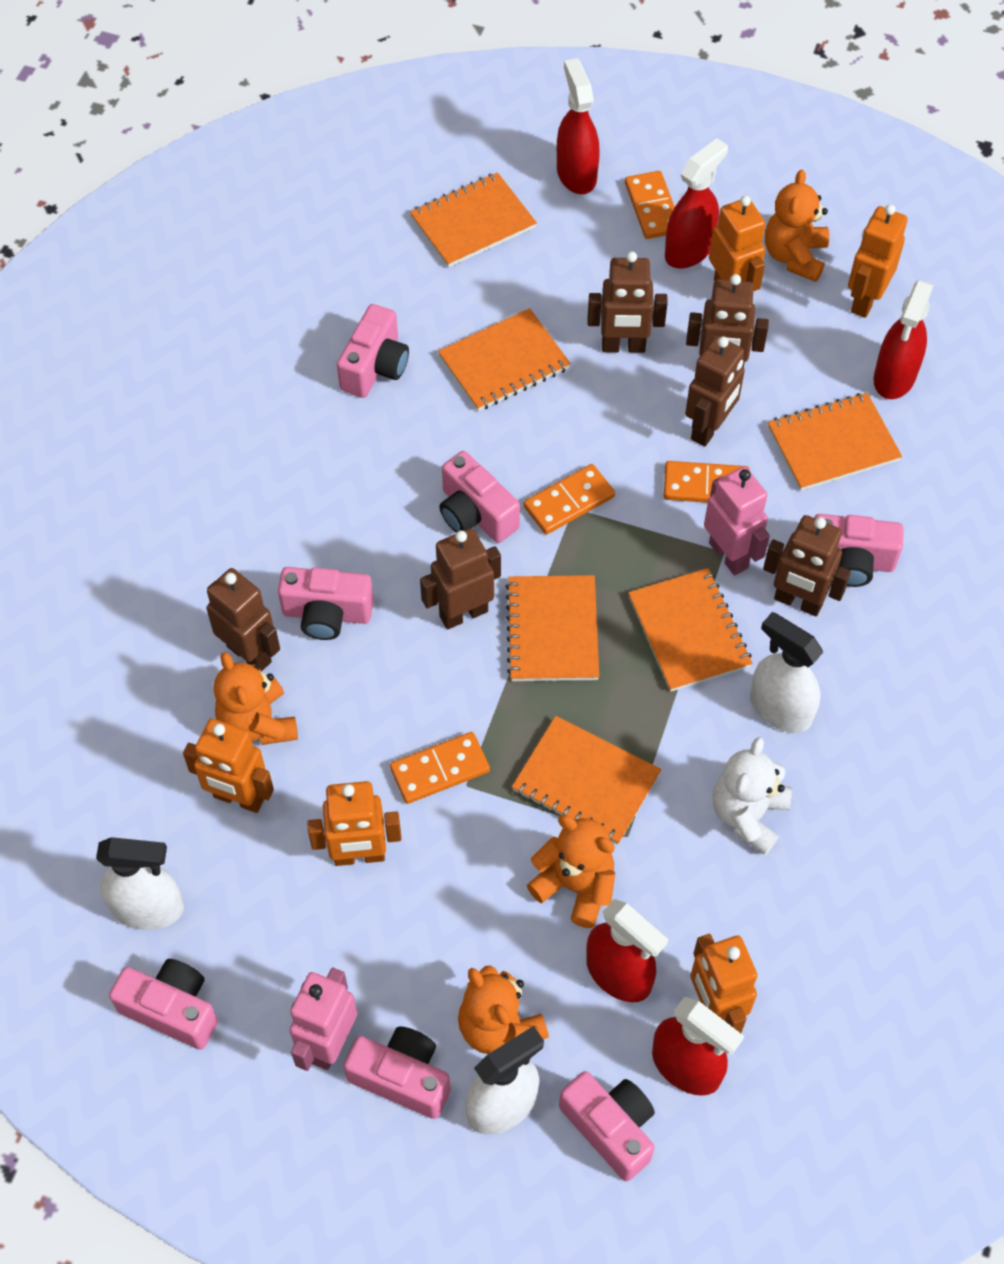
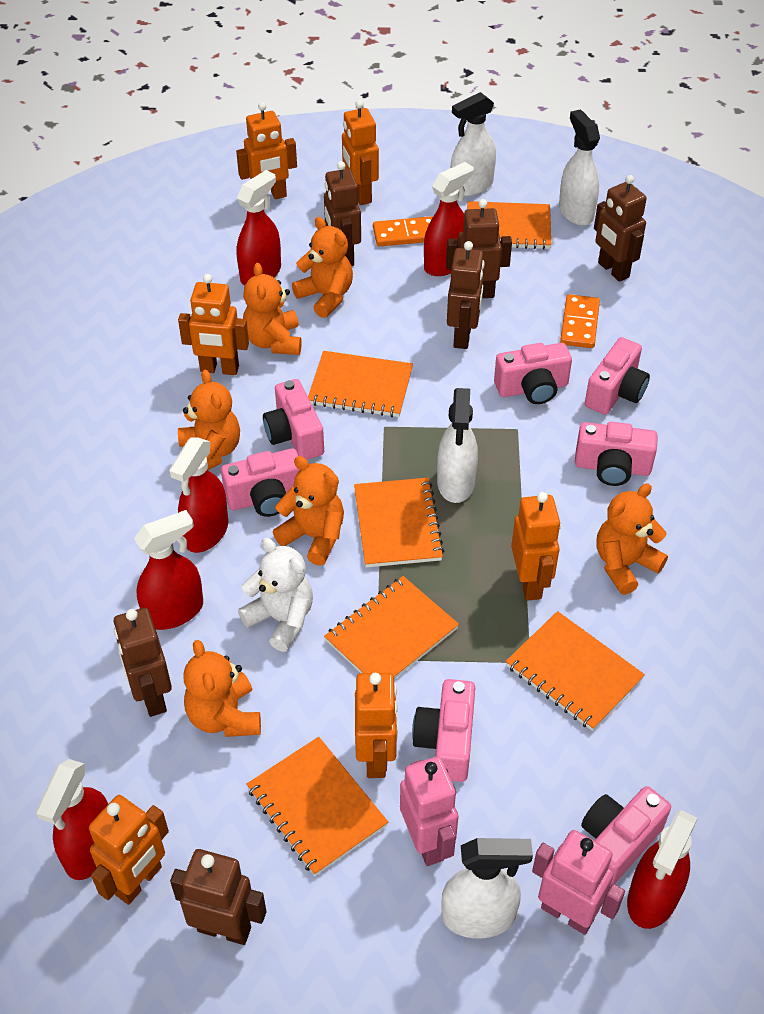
orange domino: [390,732,490,804] [524,464,615,534] [625,171,675,239] [664,461,750,503] = 4 -> [373,216,433,247] [560,294,600,348] = 2
orange robot: [183,718,274,813] [307,781,401,866] [690,934,757,1033] [709,196,765,291] [848,204,908,318] = 5 -> [89,795,169,905] [178,274,249,375] [236,102,297,199] [342,100,379,205] [355,673,398,778] [511,492,561,601] = 6
orange teddy bear: [214,652,298,745] [458,966,549,1054] [527,815,615,928] [765,169,829,282] = 4 -> [178,370,240,470] [183,640,261,737] [243,263,302,355] [273,456,344,566] [292,217,353,318] [596,483,668,595] = 6
red spray bottle: [557,58,600,194] [586,899,668,1002] [652,997,744,1096] [665,138,728,268] [874,280,934,399] = 5 -> [36,759,108,880] [134,510,203,630] [169,437,228,553] [237,170,281,286] [424,162,473,276] [627,810,698,929] = 6
white spray bottle: [96,837,184,930] [465,1026,544,1134] [750,612,823,733] = 3 -> [437,388,478,503] [441,838,533,939] [451,92,496,197] [559,109,600,226] = 4

